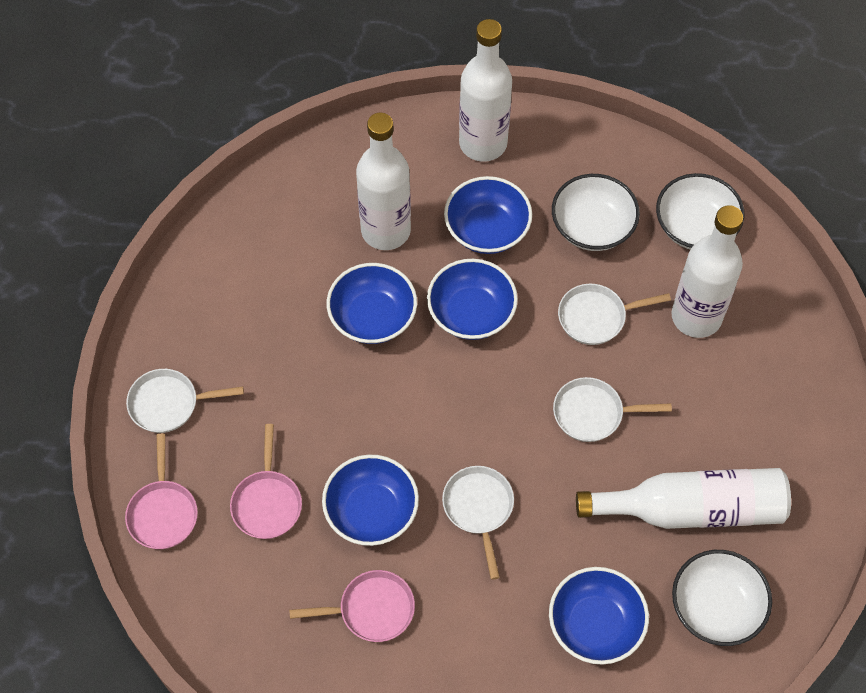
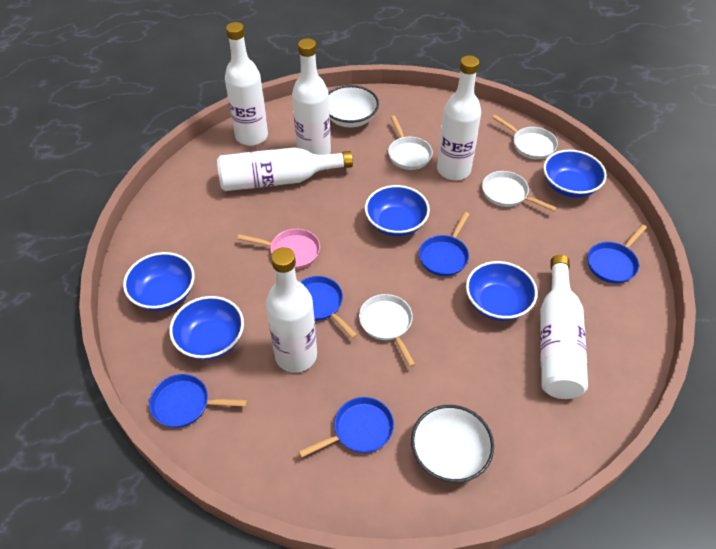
blue pan: none = 0 -> [149,374,247,428] [298,397,394,458] [300,276,357,339] [419,212,469,276] [587,224,647,284] = 5
pink pan: [125,434,198,549] [230,424,302,539] [289,570,415,642] = 3 -> [237,229,320,269] = 1
white bottle: [356,113,411,250] [459,19,512,162] [576,468,791,529] [672,205,743,338] = 4 -> [217,147,353,191] [225,22,268,146] [266,247,317,372] [292,38,331,155] [437,55,481,180] [540,255,588,399] = 6
white bowl: [552,174,640,251] [656,173,745,249] [672,550,772,646] = 3 -> [328,85,379,127] [411,405,494,483] = 2

